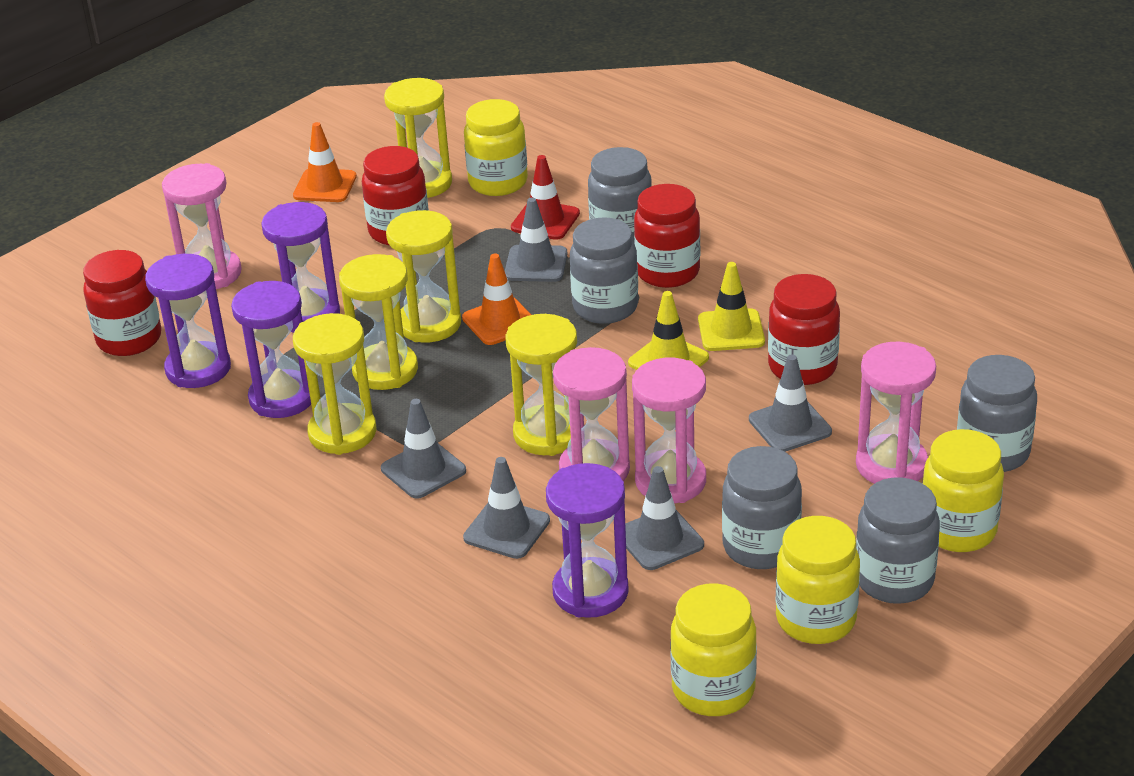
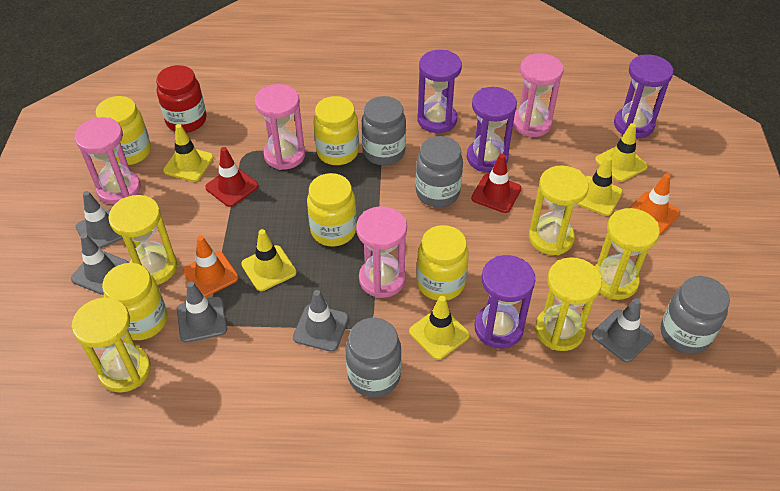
grey jar: [570,217,638,324] [588,147,652,242] [722,446,802,569] [856,477,940,604] [957,355,1037,472] = 5 -> [346,318,402,398] [362,96,406,165] [416,136,463,207] [661,276,730,354] = 4
red jar: [83,250,161,356] [362,146,429,245] [634,184,700,288] [768,274,840,385] = 4 -> [156,65,207,133] = 1
red traffic cone: [511,155,580,240] = 1 -> [205,147,258,207] [471,154,521,213] = 2
yellow jar: [464,99,528,196] [670,583,757,716] [776,516,860,644] [922,429,1004,552] = 4 -> [96,96,151,165] [102,263,167,340] [307,173,357,246] [313,96,359,165] [417,225,469,301] = 5
yellow traffic cone: [628,291,709,370] [698,262,765,351] = 2 -> [163,124,214,182] [241,229,297,291] [409,296,470,360] [577,156,623,216] [595,123,648,182] = 5

